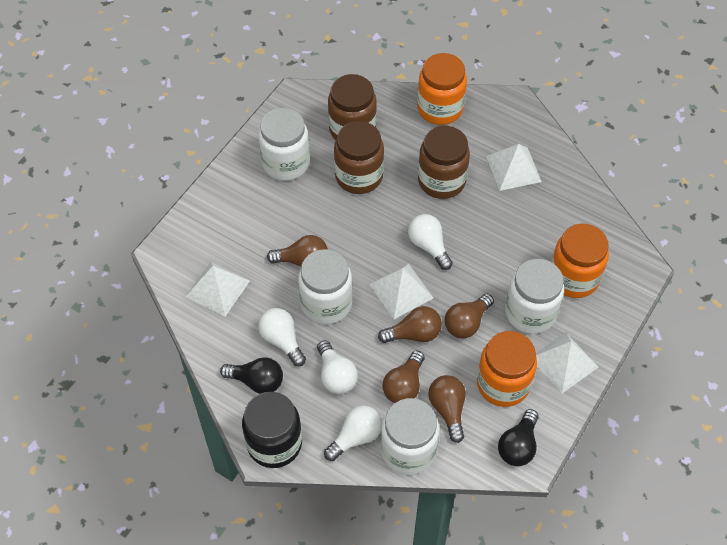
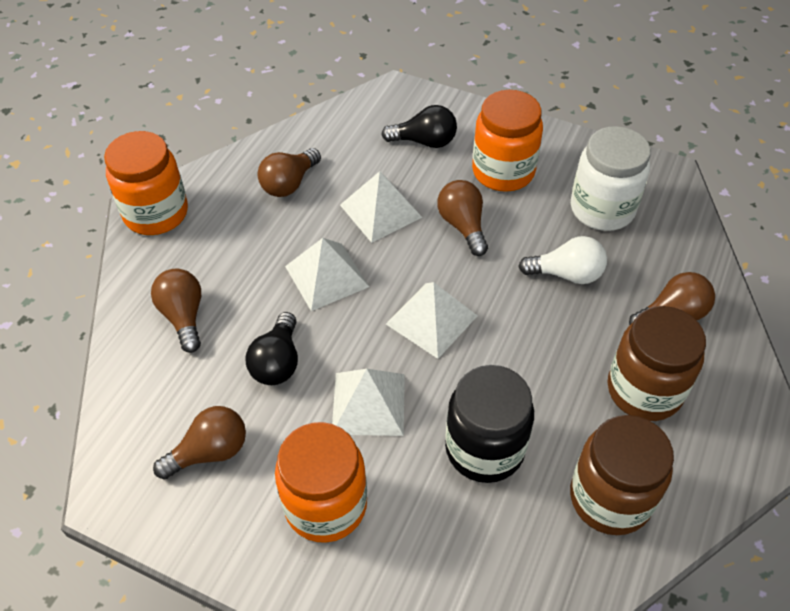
brown jar: [328,74,377,140] [334,121,384,194] [418,126,470,199] = 3 -> [570,415,674,535] [608,306,706,421] = 2
white jar: [259,108,310,181] [298,249,353,324] [380,398,439,475] [505,259,564,334] = 4 -> [571,126,651,231] = 1
white light bulb: [258,308,306,366] [317,340,358,394] [324,405,382,461] [408,214,453,270] = 4 -> [518,236,607,284] = 1

